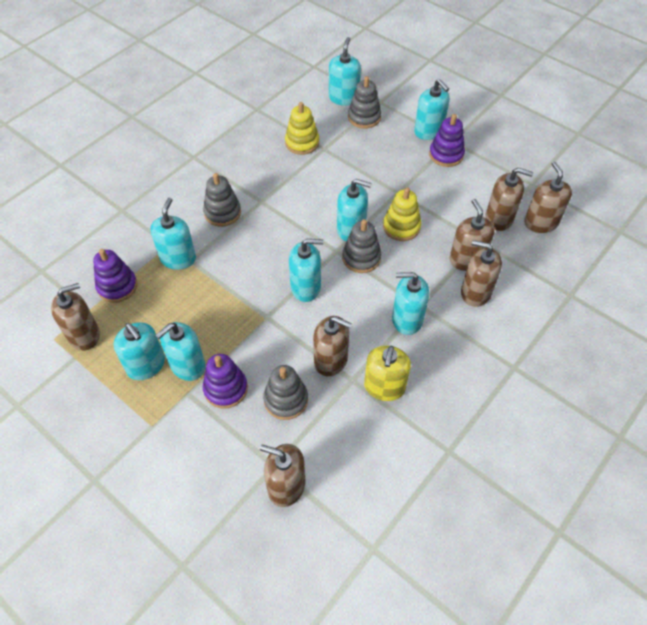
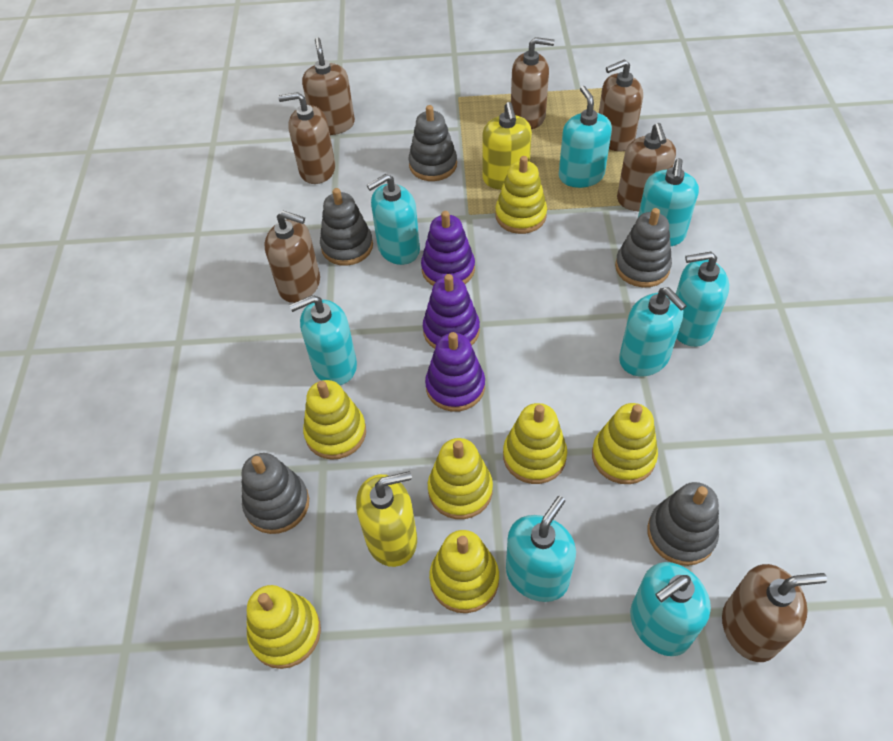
grey stacking toy: [203,173,241,227] [263,365,308,420] [342,219,381,273] [348,76,381,129] = 4 -> [242,453,309,534] [320,188,373,266] [408,105,457,181] [615,208,672,287] [647,482,719,566] = 5
yellow soap dispenser: [364,346,411,401] = 1 -> [356,471,417,567] [482,102,532,190] = 2
yellow stacking toy: [285,102,319,155] [383,187,421,241] = 2 -> [247,585,321,669] [303,380,366,460] [428,438,493,519] [429,530,499,613] [495,156,547,234] [503,403,567,484] [592,403,658,484] = 7

